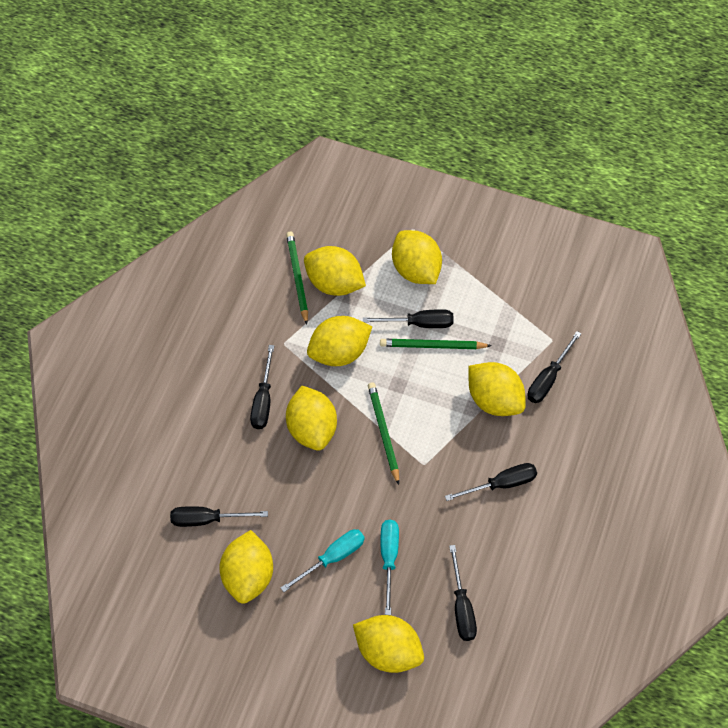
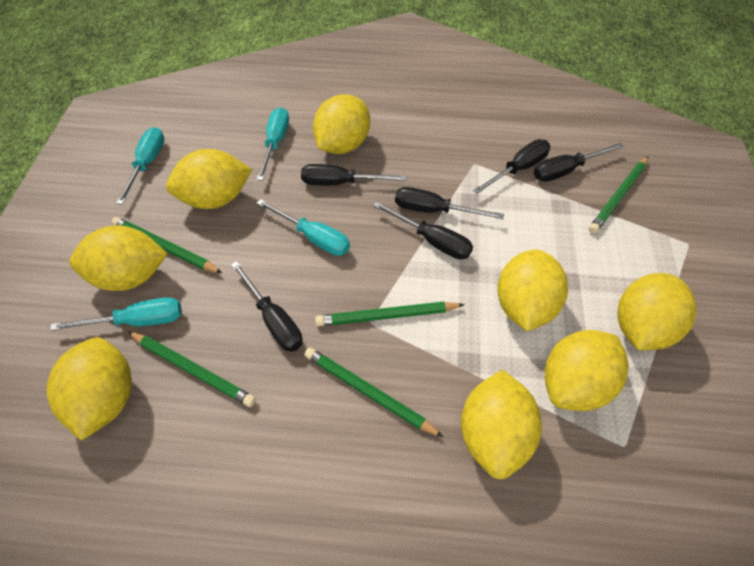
green pencil: [286,232,308,325] [368,382,399,485] [380,339,492,349] = 3 -> [112,217,222,273] [128,332,256,407] [304,347,443,437] [315,302,465,326] [589,156,648,234] = 5
turquoise screwdriver: [281,529,365,592] [381,520,399,615] = 2 -> [50,297,182,331] [116,127,165,205] [256,199,350,256] [257,107,289,181] = 4
yellow lemon: [219,530,273,604] [286,386,337,451] [304,246,366,296] [307,316,372,366] [353,615,424,673] [392,230,442,284] [468,362,526,416] = 7 -> [46,337,132,441] [70,225,168,291] [166,149,252,209] [313,94,370,154] [461,370,542,479] [497,249,568,331] [545,330,629,411] [618,273,696,350] = 8

